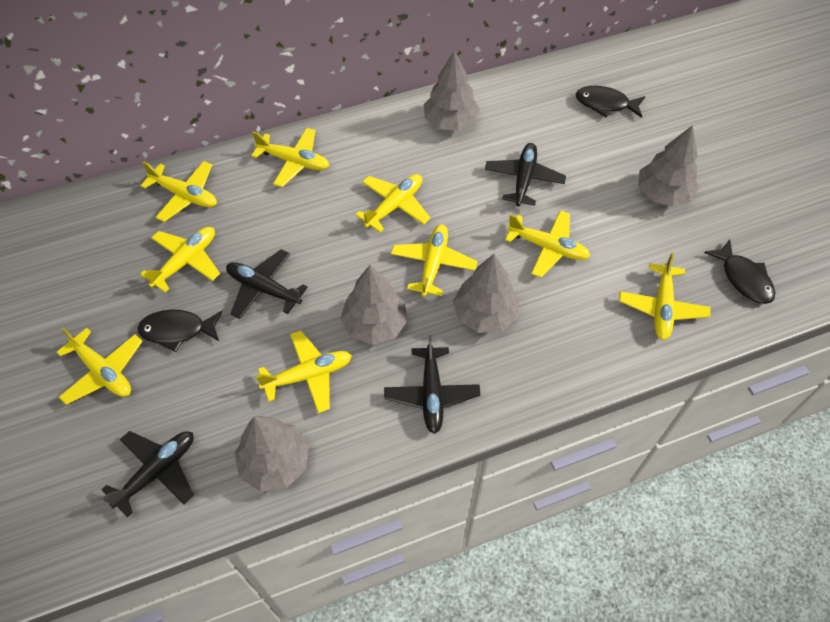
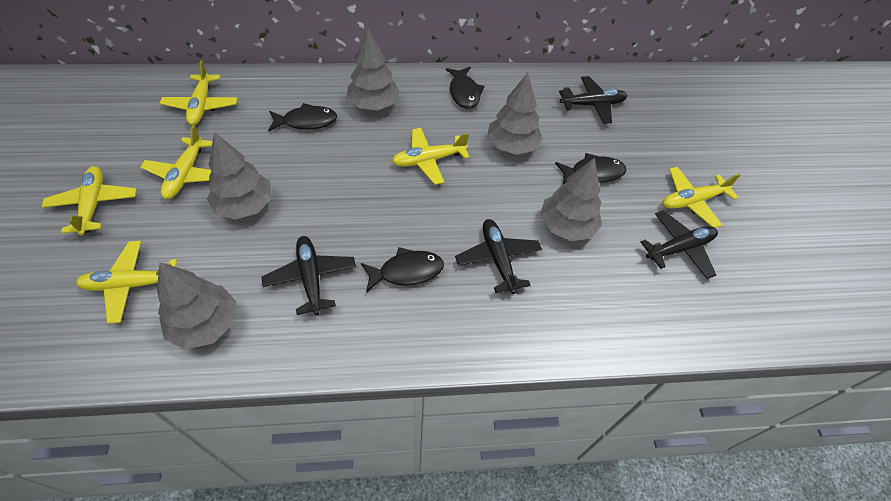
black fish: [137,309,222,352] [576,86,645,118] [704,239,775,304] = 3 -> [268,103,337,132] [361,247,444,293] [446,67,485,109] [555,153,626,184] = 4
yellow plane: [57,328,143,405] [140,227,220,293] [141,161,217,222] [251,127,329,187] [256,330,352,413] [355,174,430,233] [391,224,478,297] [505,210,590,278] [619,253,711,340] = 9 -> [41,166,137,235] [76,241,177,324] [140,125,213,199] [160,60,238,125] [392,128,469,185] [663,167,740,228] = 6

